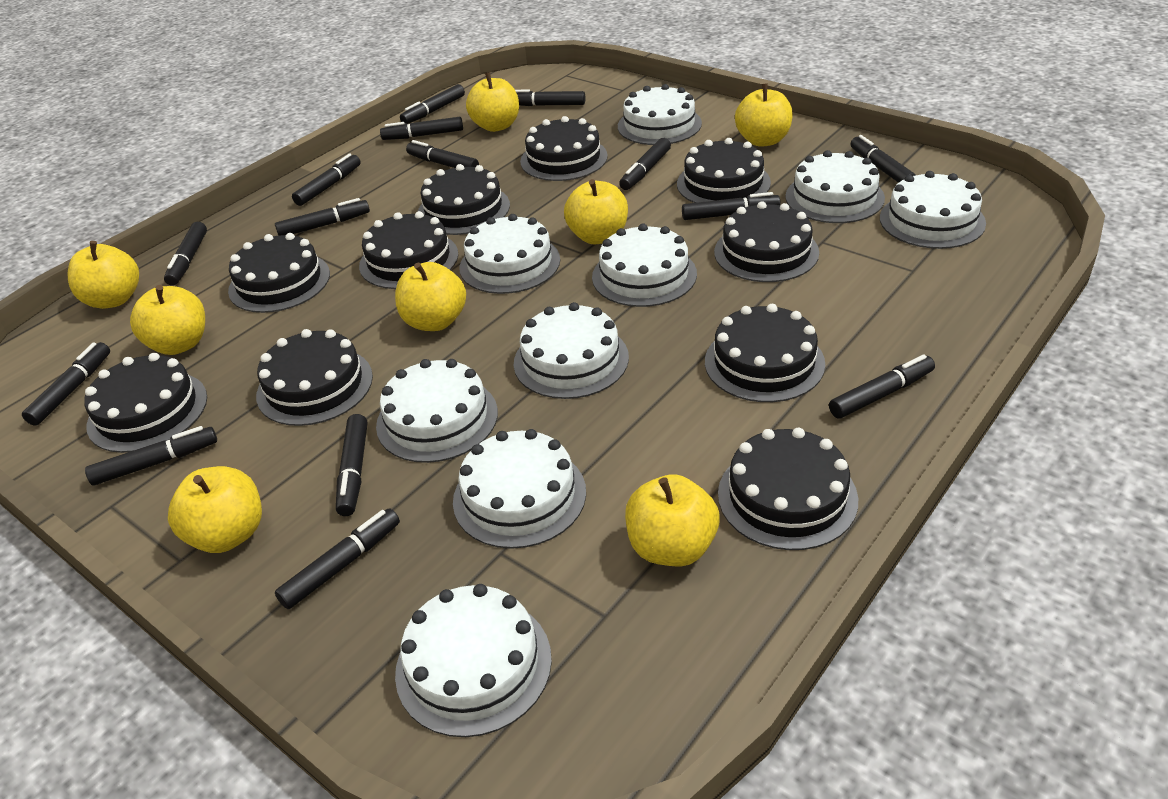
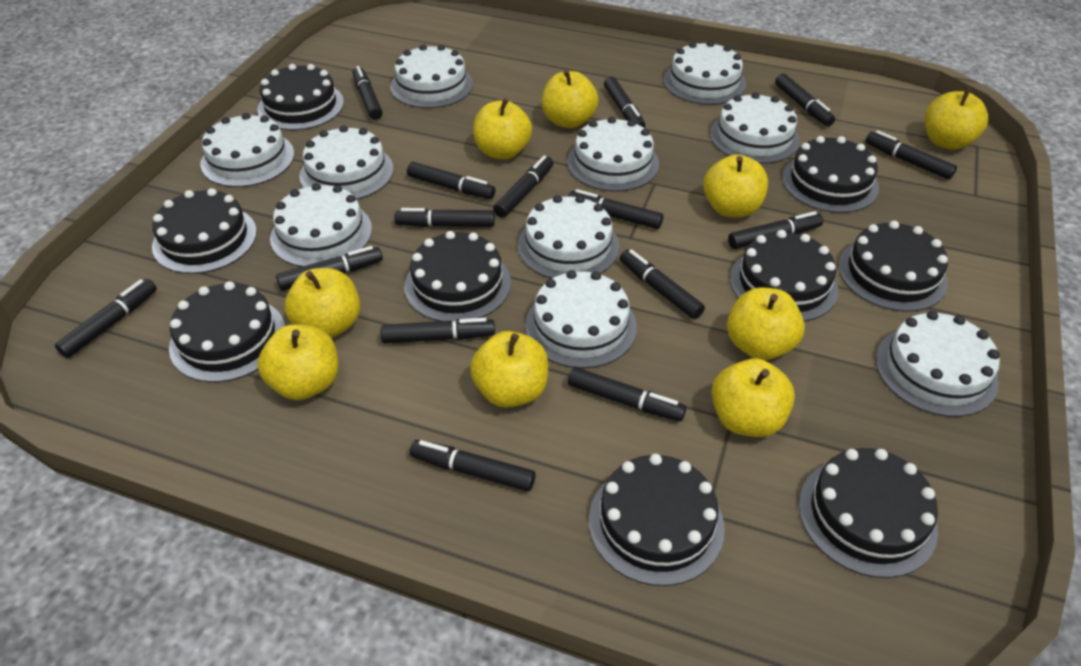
black cake: [84,353,207,453] [228,233,330,313] [256,329,373,426] [359,211,458,289] [418,164,510,235] [520,116,608,181] [677,138,771,203] [705,304,825,402] [714,201,819,282] [718,427,858,550] = 10 -> [152,188,257,274] [169,281,285,382] [257,64,344,130] [404,231,511,321] [589,453,725,586] [730,230,839,322] [782,136,879,213] [799,448,938,578] [838,221,948,312] = 9
white cake: [376,359,498,463] [395,584,552,737] [453,429,586,549] [459,214,560,294] [514,302,629,399] [592,224,697,307] [618,84,702,145] [785,150,885,223] [880,171,986,249] = 9 -> [200,113,294,187] [270,183,372,267] [299,125,393,200] [390,44,473,108] [518,195,619,279] [525,270,637,368] [567,117,659,192] [664,41,746,105] [710,92,800,164] [876,311,1000,417] = 10
yellow apple: [68,241,139,309] [130,285,205,355] [168,466,262,553] [395,262,466,331] [466,72,519,132] [564,179,628,244] [625,474,720,566] [735,83,793,147] = 8 -> [258,325,338,400] [285,268,360,338] [470,331,548,408] [473,98,532,159] [542,69,599,128] [703,154,768,217] [712,358,795,437] [727,287,805,360] [925,87,988,150] = 9

